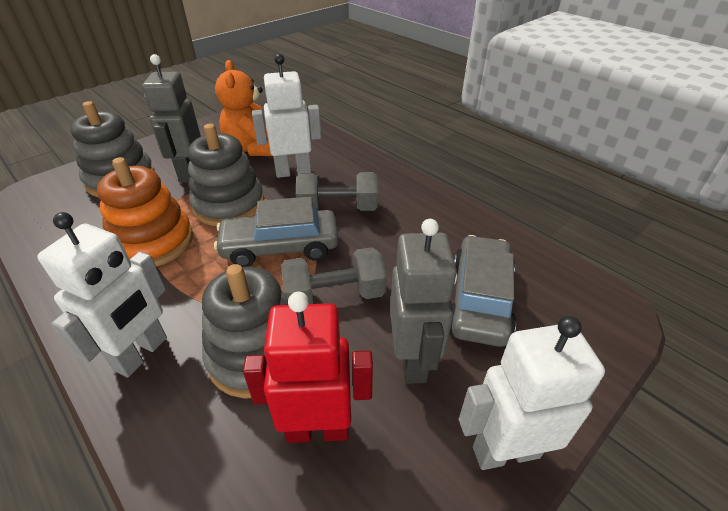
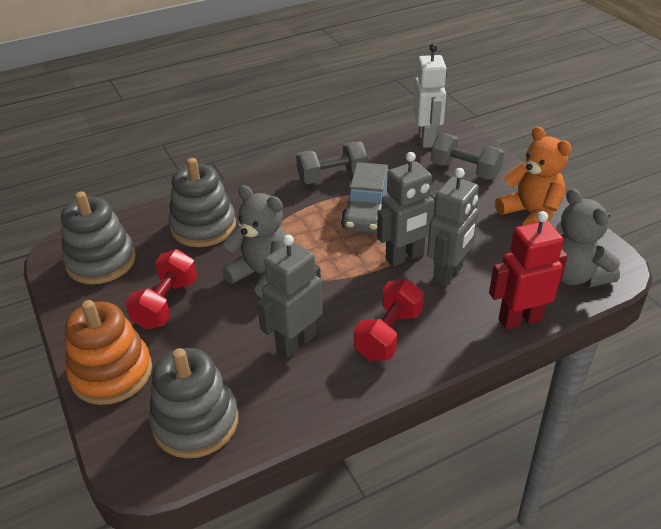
grey car: [214,197,339,267] [450,235,516,347] = 2 -> [341,162,389,233] = 1
grey robot: [142,54,201,183] [390,219,457,384] = 2 -> [257,234,323,358] [377,152,437,267] [427,168,479,287] = 3
grey teddy bear: none = 0 -> [221,185,286,298] [556,188,620,288] = 2
red dumbbell: none = 0 -> [125,249,197,330] [354,279,424,361] = 2
white robot: [37,212,167,377] [252,54,321,178] [459,316,605,470] = 3 -> [413,44,447,148] = 1

